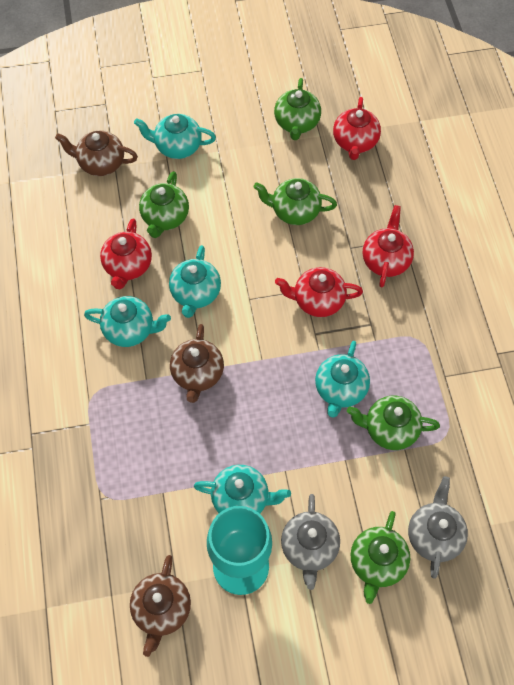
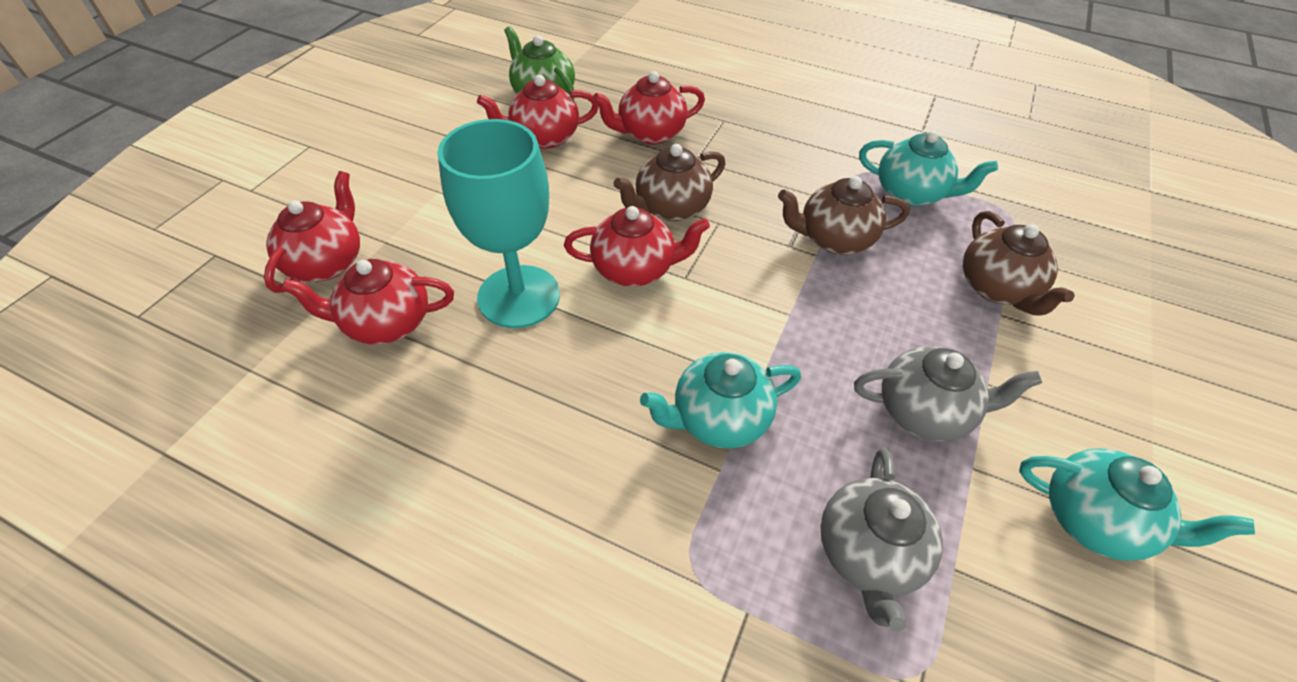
green teapot: [139,171,189,238] [254,178,337,225] [274,78,321,140] [347,396,440,450] [351,511,410,604] = 5 -> [504,26,575,99] = 1
red teapot: [100,218,152,289] [275,267,363,317] [333,97,381,160] [363,205,414,287] = 4 -> [264,171,360,293] [282,259,454,345] [477,75,599,149] [564,206,710,287] [593,71,705,145] = 5
turquoise teapot: [84,296,171,347] [134,114,216,159] [169,245,221,318] [194,465,291,513] [315,341,370,418] = 5 -> [640,352,801,448] [859,130,998,206] [1019,448,1255,561] = 3

